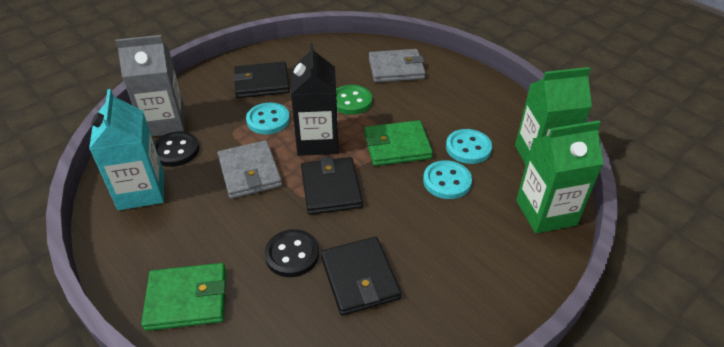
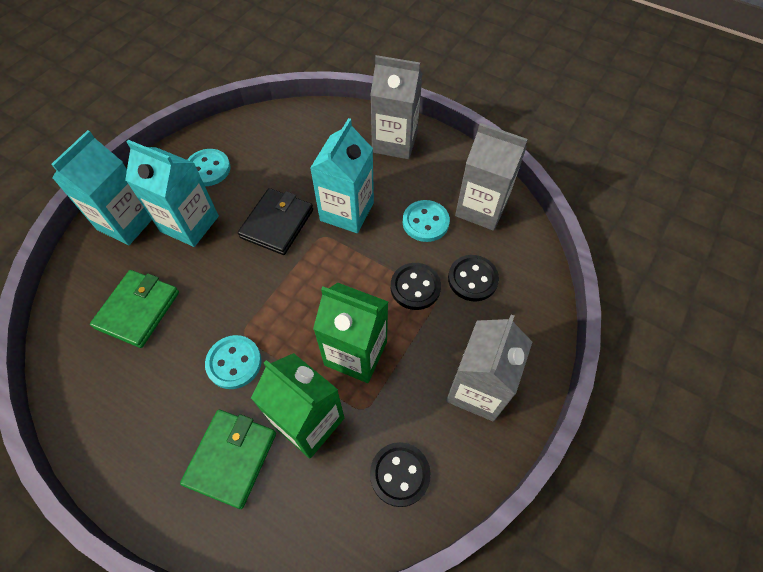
black button: [154,131,199,167] [264,229,319,277] = 2 -> [370,442,431,507] [391,263,441,310] [448,255,499,301] = 3
black carton: [291,43,339,156] = 1 -> none = 0
black wallet: [233,62,290,98] [301,156,363,215] [321,237,401,315] = 3 -> [238,188,313,255] = 1
green button: [336,85,372,115] = 1 -> none = 0
grey carton: [115,35,185,137] = 1 -> [370,55,423,159] [446,314,532,422] [455,123,528,231] = 3
grey wallet: [218,140,282,199] [369,49,426,82] = 2 -> none = 0
turquoise carton: [89,89,164,210] = 1 -> [51,130,152,245] [125,140,219,247] [310,118,374,233] = 3

